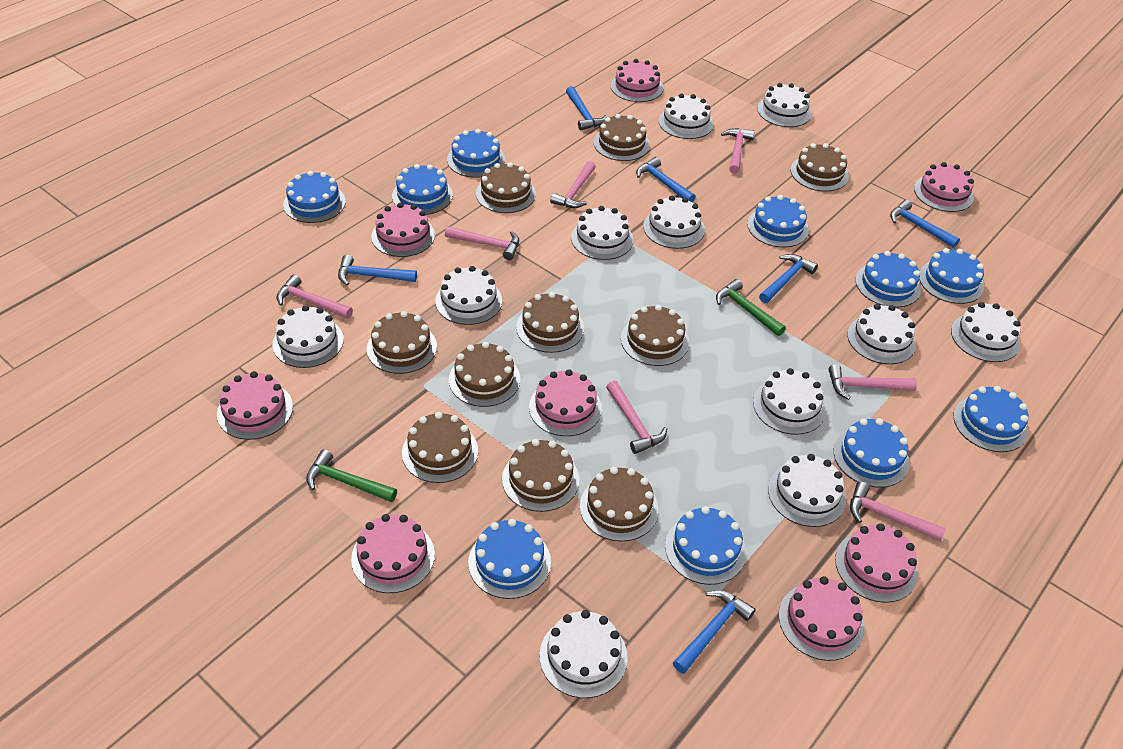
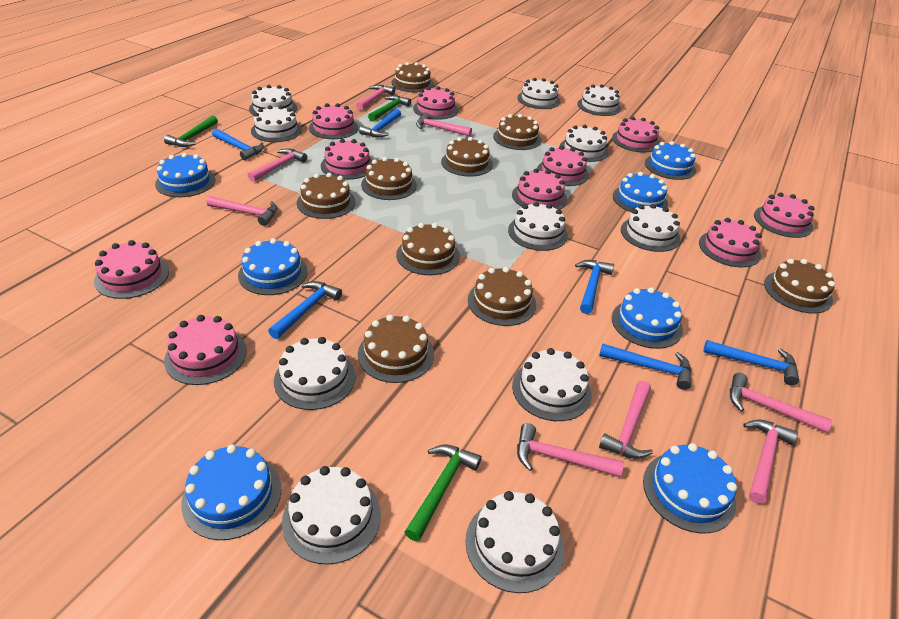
blue cake: [283,171,346,223] [392,164,453,215] [447,129,505,178] [468,519,551,599] [665,506,746,585] [747,195,809,247] [834,418,910,488] [855,251,921,308] [919,248,984,304] [953,386,1029,452] = 10 -> [155,153,216,197] [181,444,281,540] [238,238,308,295] [612,287,683,349] [613,172,668,212] [643,443,737,534] [645,141,696,180] = 7
brown cake: [367,311,437,374] [402,412,478,483] [449,342,520,407] [476,162,536,213] [502,439,579,512] [516,292,584,353] [580,467,659,542] [594,114,650,161] [621,305,689,366] [791,143,849,191] = 10 -> [297,173,355,219] [358,315,434,383] [361,157,417,200] [391,62,434,92] [396,223,460,275] [441,137,493,177] [468,267,536,326] [493,114,541,150] [764,259,835,314] = 9
green hammer: [306,449,397,502] [716,279,786,336] = 2 -> [164,116,218,147] [368,95,411,121] [405,444,482,542] = 3
pink cake: [217,371,293,440] [351,514,435,593] [371,203,435,257] [529,369,602,436] [610,59,663,102] [779,576,865,661] [835,523,918,603] [914,162,974,212] = 8 -> [94,240,169,299] [164,315,247,385] [309,103,358,139] [321,139,372,180] [413,86,458,120] [512,169,567,210] [537,146,589,186] [612,117,660,152] [699,218,762,267] [754,192,814,238] = 10
pink hammer: [276,274,353,319] [445,226,519,260] [550,161,596,208] [606,381,667,454] [721,128,755,174] [828,364,917,400] [850,482,946,541] = 7 -> [206,196,278,226] [248,148,307,182] [356,85,395,110] [416,112,472,137] [517,423,624,477] [599,381,653,459] [730,373,833,433] [743,419,798,504] = 8

